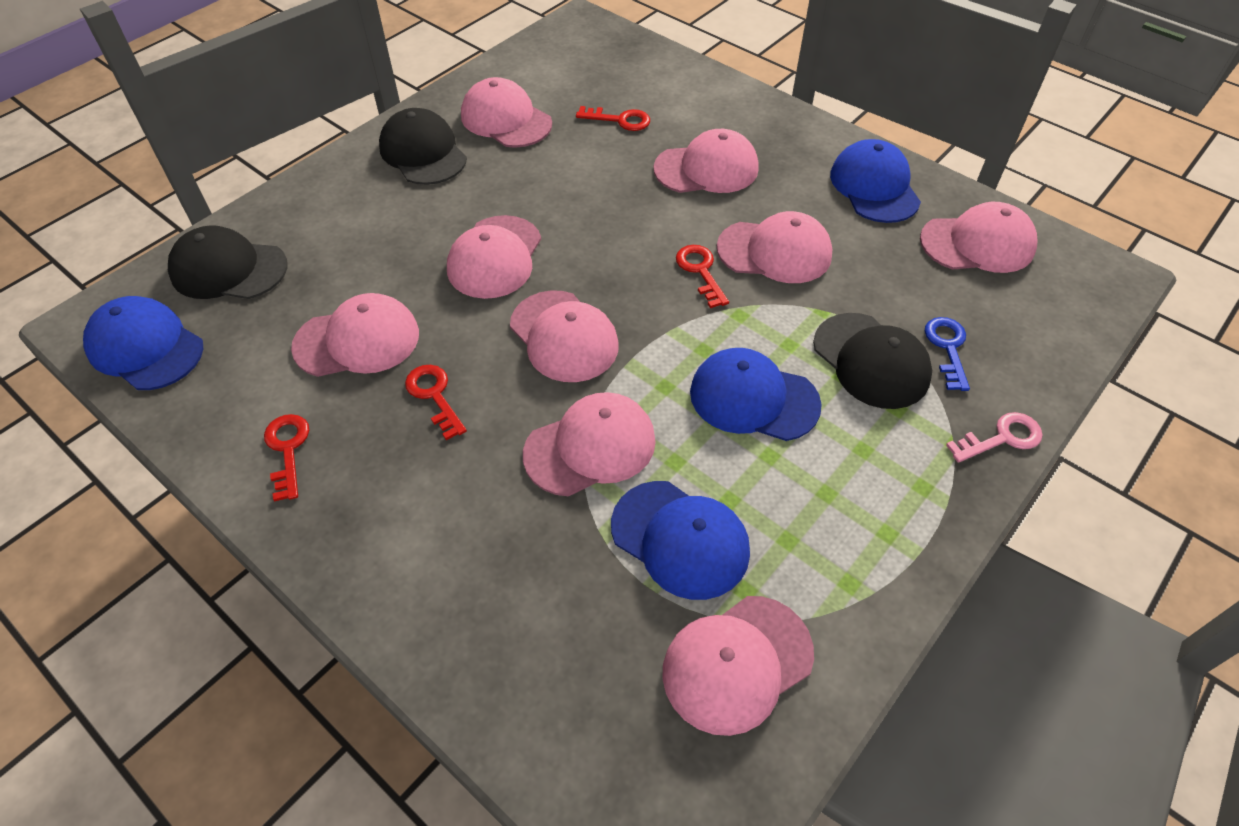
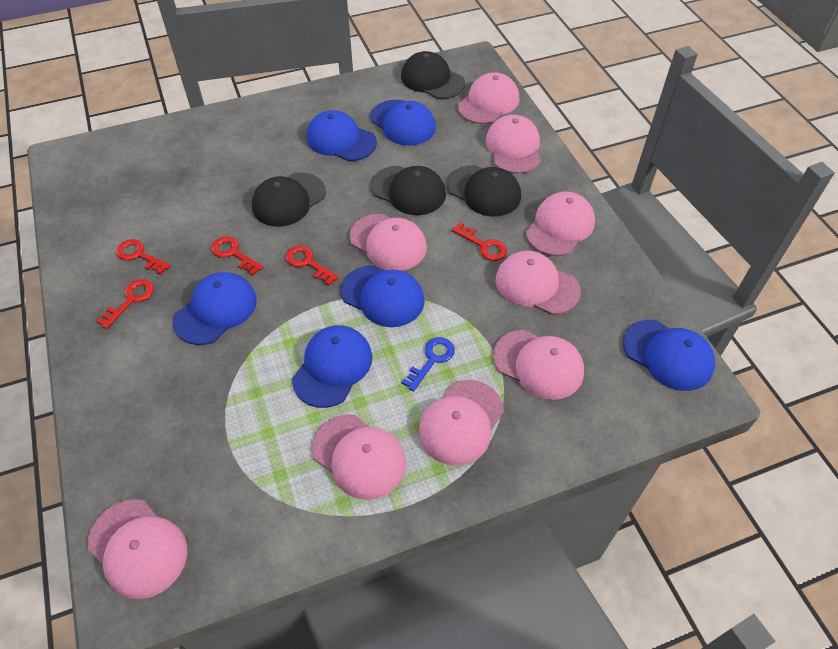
black cap: [168,226,288,299] [379,108,467,185] [813,313,932,409] = 3 -> [252,173,326,227] [371,166,446,215] [401,51,465,99] [447,165,521,216] = 4
blue cap: [83,296,203,390] [611,481,750,600] [690,348,822,441] [830,139,921,223] = 4 -> [173,272,257,345] [292,325,372,408] [306,110,377,161] [341,265,425,327] [370,100,436,146] [623,319,715,391] = 6
pink key: [946,412,1043,463] = 1 -> none = 0
red key: [264,414,309,502] [405,365,467,440] [576,106,650,131] [676,245,729,308] = 4 -> [96,279,154,329] [116,239,171,275] [211,236,263,275] [286,245,339,286] [452,222,507,261] = 5

